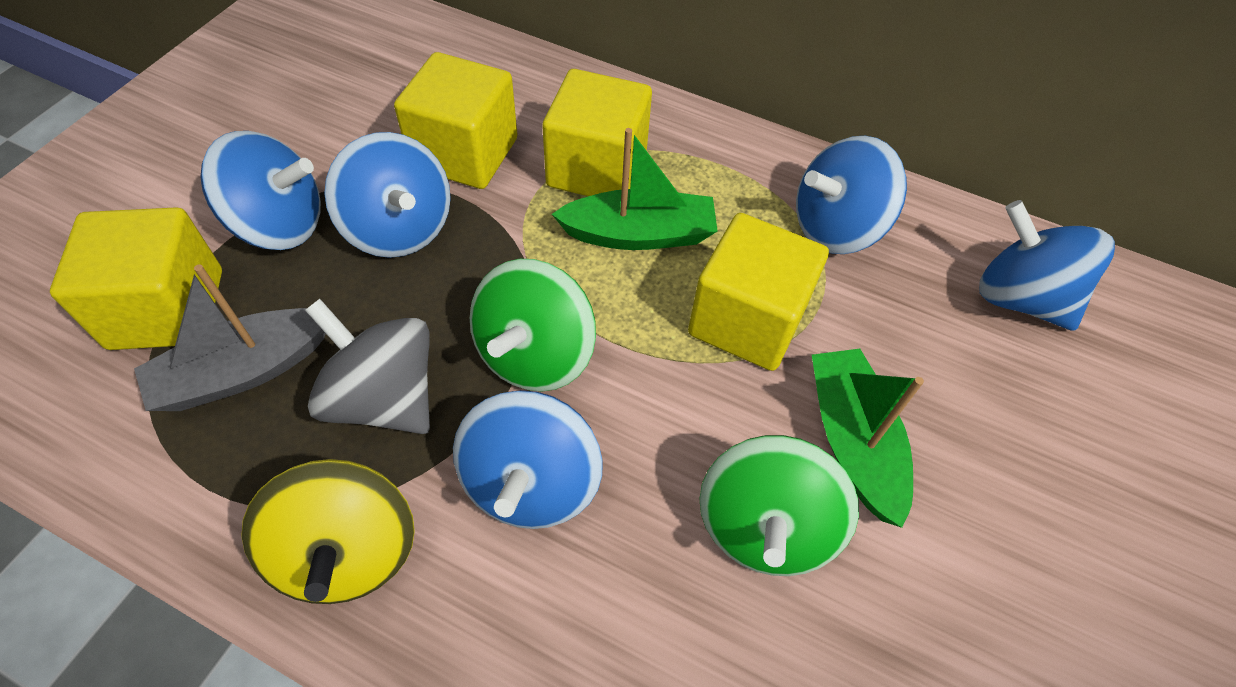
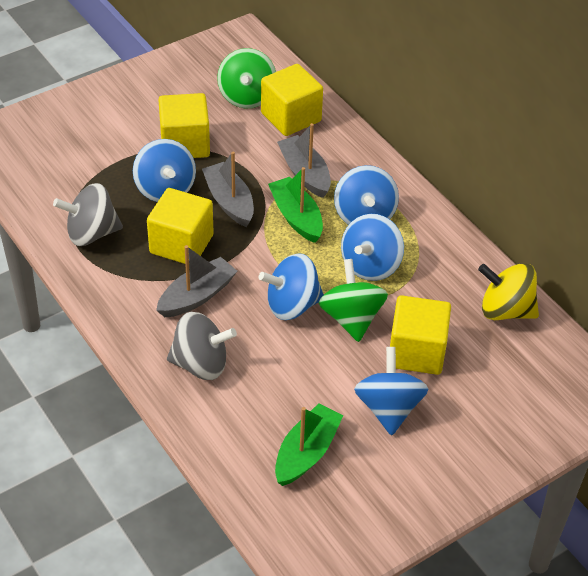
grey boat: [134,264,326,411] = 1 -> [156,245,237,317] [202,152,254,227] [277,123,331,198] = 3
grey spinning top: [305,299,430,434] = 1 -> [53,183,123,246] [167,312,237,380] = 2

